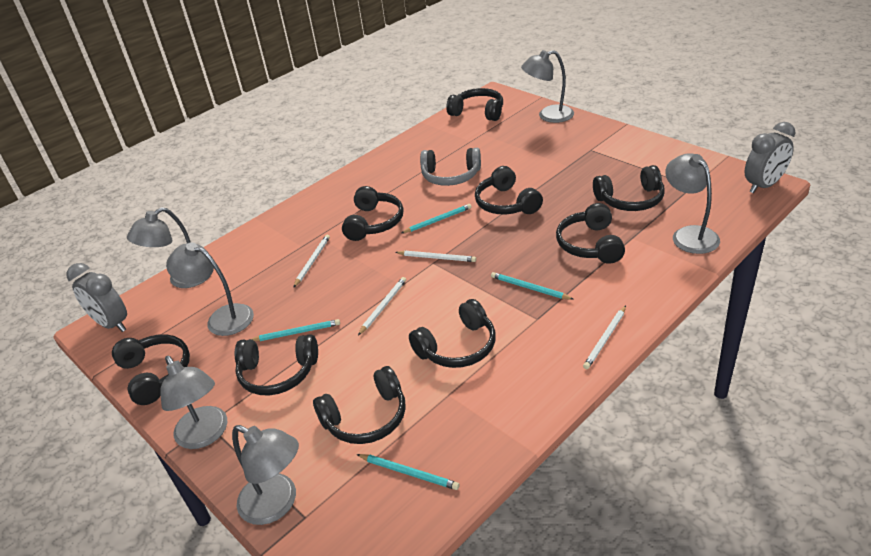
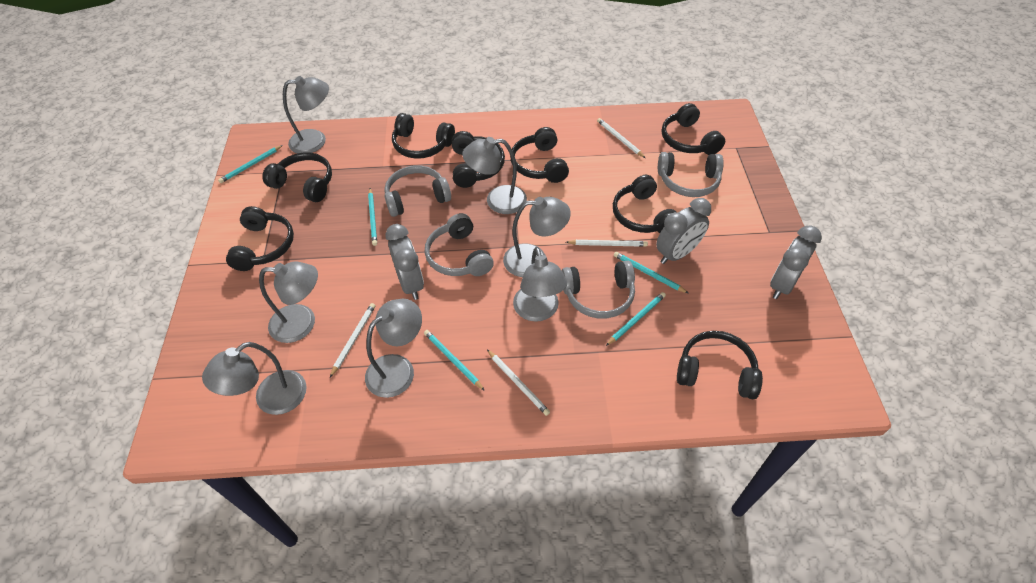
black headphones: [112,334,190,405] [235,334,318,395] [313,366,406,444] [342,186,403,241] [409,299,496,368] [446,88,503,121] [475,166,543,214] [556,203,625,264] [593,165,665,211] = 9 -> [226,206,294,271] [262,153,332,202] [392,113,455,159] [452,131,505,188] [510,127,569,183] [613,175,676,233] [662,103,725,155] [677,331,763,399] = 8
grey clock: [67,263,127,332] [745,122,795,193] = 2 -> [385,224,424,300] [656,198,711,264] [770,225,822,299] = 3
grey headphones: [420,148,481,186] = 1 -> [384,165,451,217] [425,213,494,276] [562,261,635,319] [658,152,724,197] = 4
grey lamp: [127,207,207,288] [160,356,227,449] [166,242,254,336] [232,425,299,525] [521,50,574,123] [665,153,720,254] = 6 -> [202,342,307,415] [259,262,318,343] [283,76,329,153] [365,299,422,398] [462,137,527,214] [503,197,571,277] [513,247,567,322] = 7
turquoise pencil: [252,319,340,341] [356,454,459,490] [401,204,472,233] [491,272,574,300] = 4 -> [218,145,283,183] [368,188,377,246] [424,330,485,391] [606,292,666,346] [614,252,688,293] = 5

